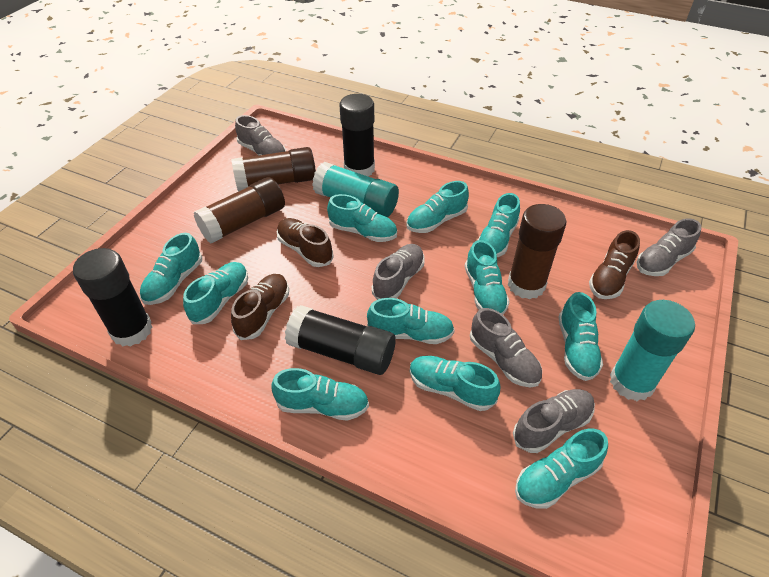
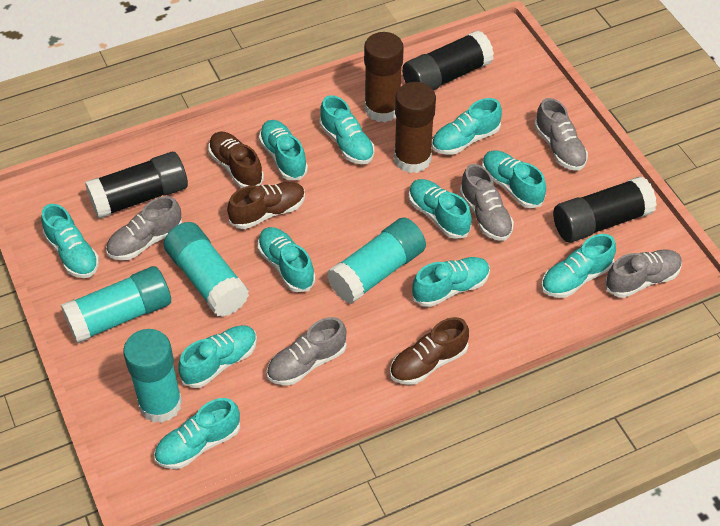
brown glue stick: [194,177,285,243] [231,147,316,192] [508,204,566,300] = 3 -> [364,32,404,122] [394,82,436,173] = 2
turquoise glue stick: [312,162,399,217] [610,300,695,401] = 2 -> [61,266,171,344] [123,329,182,423] [164,222,249,317] [327,217,426,304] = 4

